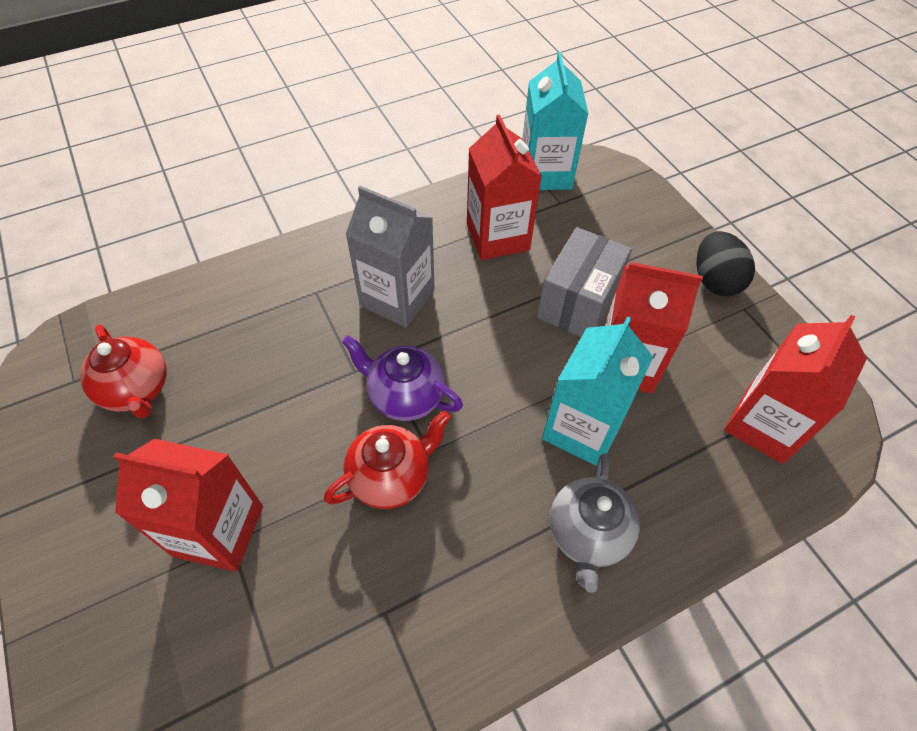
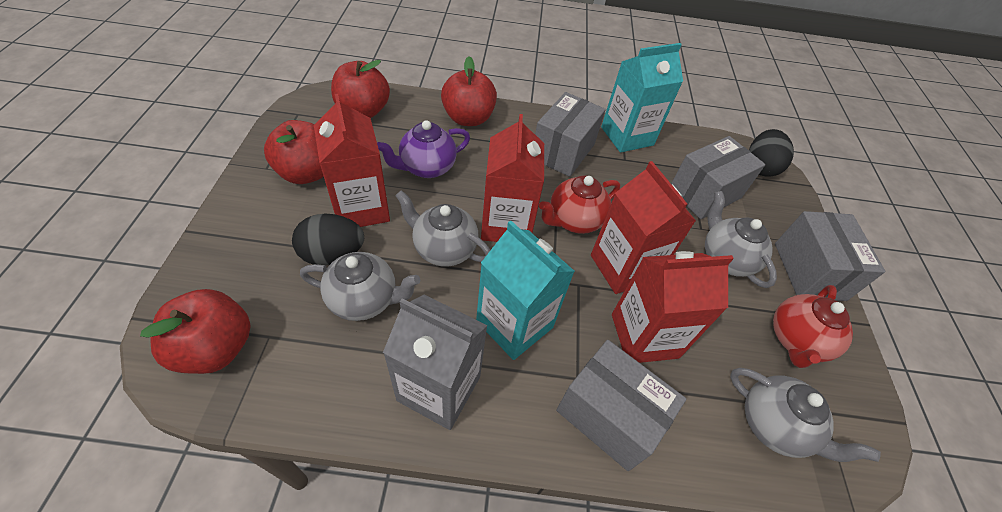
black egg: [696,231,755,296] = 1 -> [292,213,364,265] [749,129,794,177] = 2
grey box: [537,227,632,337] = 1 -> [535,92,606,177] [556,340,686,471] [671,136,766,219] [775,211,885,301] = 4
grey teapot: [550,453,640,593] = 1 -> [300,252,421,321] [395,190,490,267] [705,191,777,288] [730,368,881,462] = 4
red apple: none = 0 -> [140,289,251,374] [264,120,324,184] [331,60,390,118] [441,56,497,126] = 4

